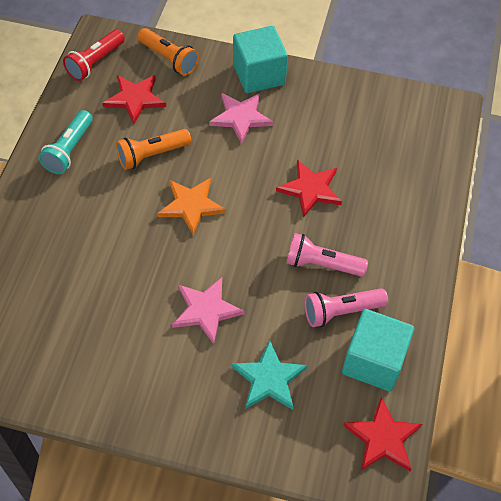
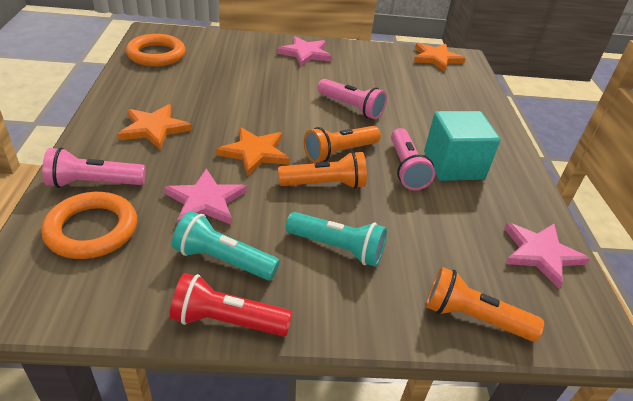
orange flashlight: [116,129,191,170] [138,28,199,76] = 2 -> [278,151,367,189] [304,126,381,163] [426,267,544,341] = 3
orange ring: none = 0 -> [41,192,137,259] [126,34,186,66] = 2
orange star: [157,178,226,235] = 1 -> [118,104,192,150] [216,127,290,176] [414,43,466,72] = 3
pink flashlight: [286,233,368,277] [304,288,388,327] = 2 -> [42,147,146,188] [318,79,387,119] [391,128,435,190] = 3
pink star: [172,277,245,344] [209,93,273,144] = 2 -> [164,168,247,225] [277,36,332,66] [504,223,590,288] = 3
red star: [103,75,166,124] [276,160,342,218] [343,397,422,471] = 3 -> none = 0
turquoise cube: [233,26,288,93] [342,309,414,391] = 2 -> [424,111,500,181] = 1
turquoise flashlight: [38,110,93,174] = 1 -> [172,211,280,280] [286,212,387,267] = 2
turquoise star: [232,340,308,410] = 1 -> none = 0

